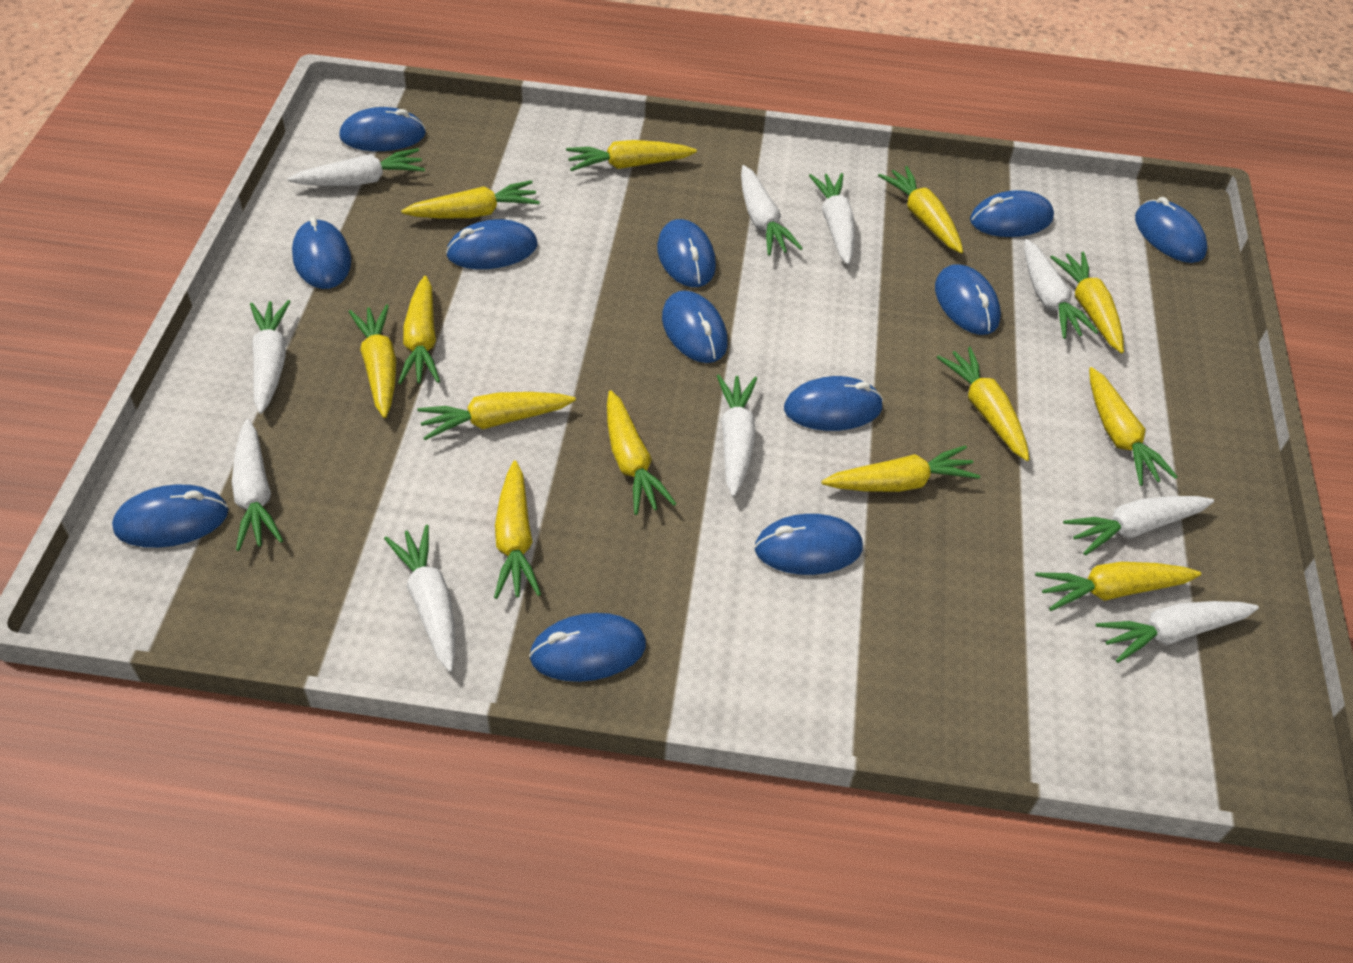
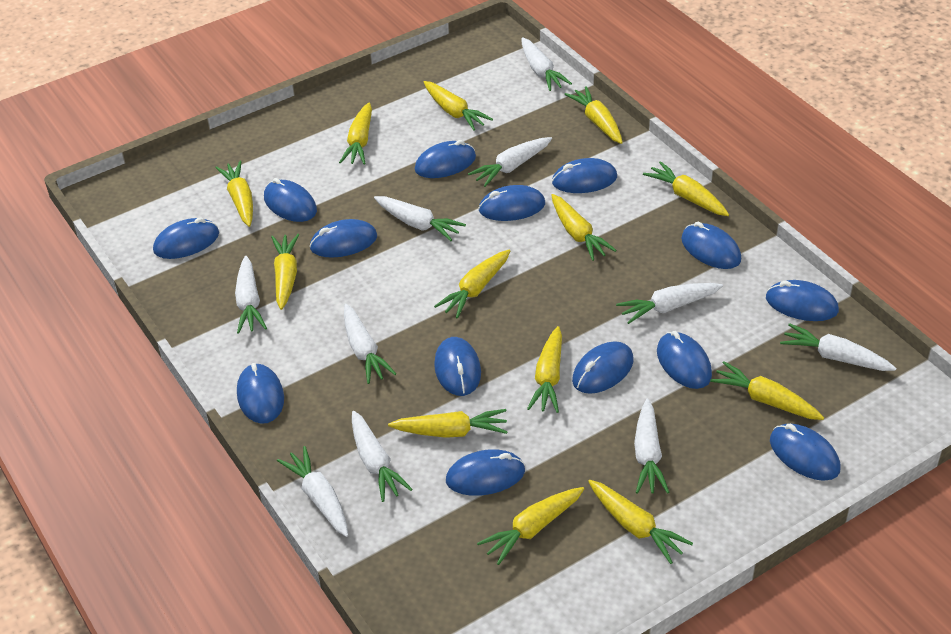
blue mouse: [112,485,228,548] [292,216,351,289] [339,107,426,151] [446,219,537,269] [529,613,646,682] [657,219,716,287] [662,291,728,363] [755,514,863,575] [784,376,883,431] [935,264,1001,335] [970,190,1054,237] [1135,197,1207,263] = 12 -> [153,217,219,259] [237,363,284,424] [264,178,317,222] [309,219,377,258] [415,140,476,178] [434,337,481,396] [446,449,525,496] [478,185,545,221] [552,158,617,193] [572,341,634,394] [657,331,712,389] [681,222,741,269] [766,280,839,321] [770,423,841,481] = 14

